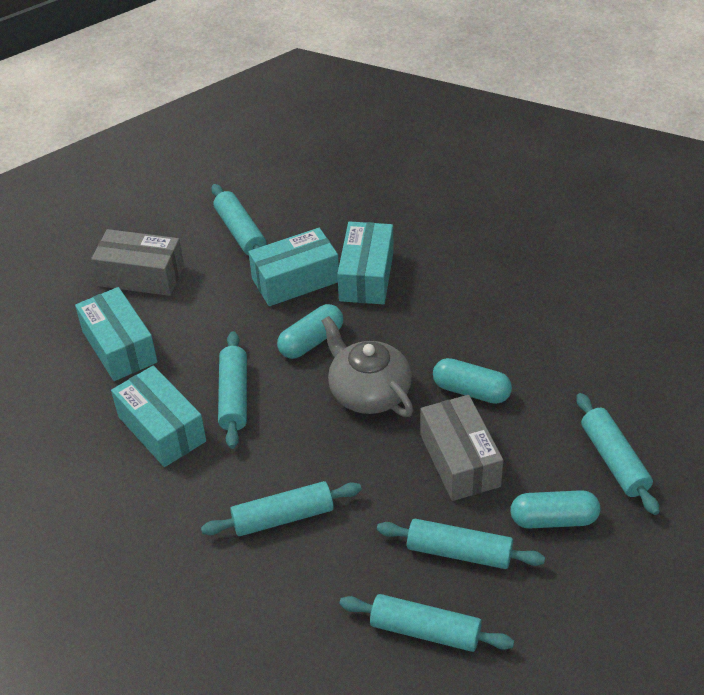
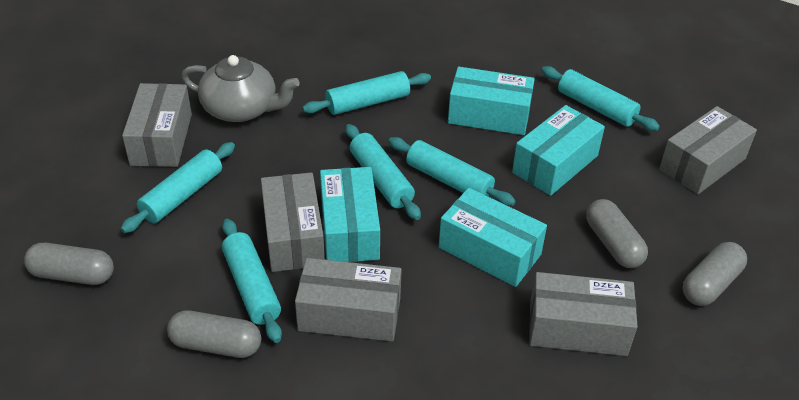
grey box: [91,229,184,296] [420,395,503,501] = 2 -> [122,83,192,167] [261,172,325,272] [295,258,402,342] [529,272,638,356] [659,106,757,194] = 5
grey capsule: none = 0 -> [24,243,114,285] [167,310,261,358] [586,199,648,268] [683,242,747,306] = 4
turquoise capsule: [277,304,343,359] [433,358,512,404] [511,490,600,529] = 3 -> none = 0

